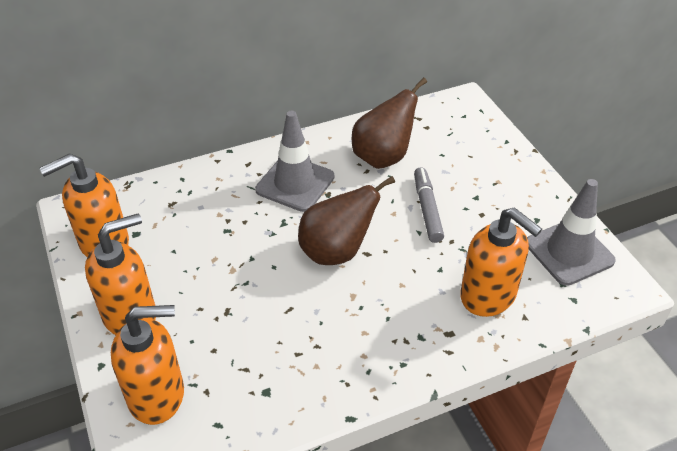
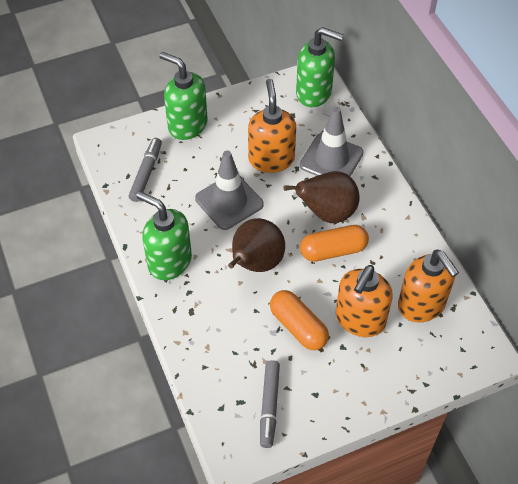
green soap dispenser: none = 0 -> [136,191,192,280] [159,52,208,140] [296,27,344,107] = 3
grey marker: [414,167,444,243] = 1 -> [129,138,162,202] [260,360,280,448] = 2
orange capsule: none = 0 -> [270,290,329,350] [300,225,369,262] = 2
orange soap dispenser: [39,153,129,257] [85,213,156,335] [111,305,184,425] [460,207,542,317] = 4 -> [248,79,296,173] [336,265,393,337] [398,250,459,323] = 3

